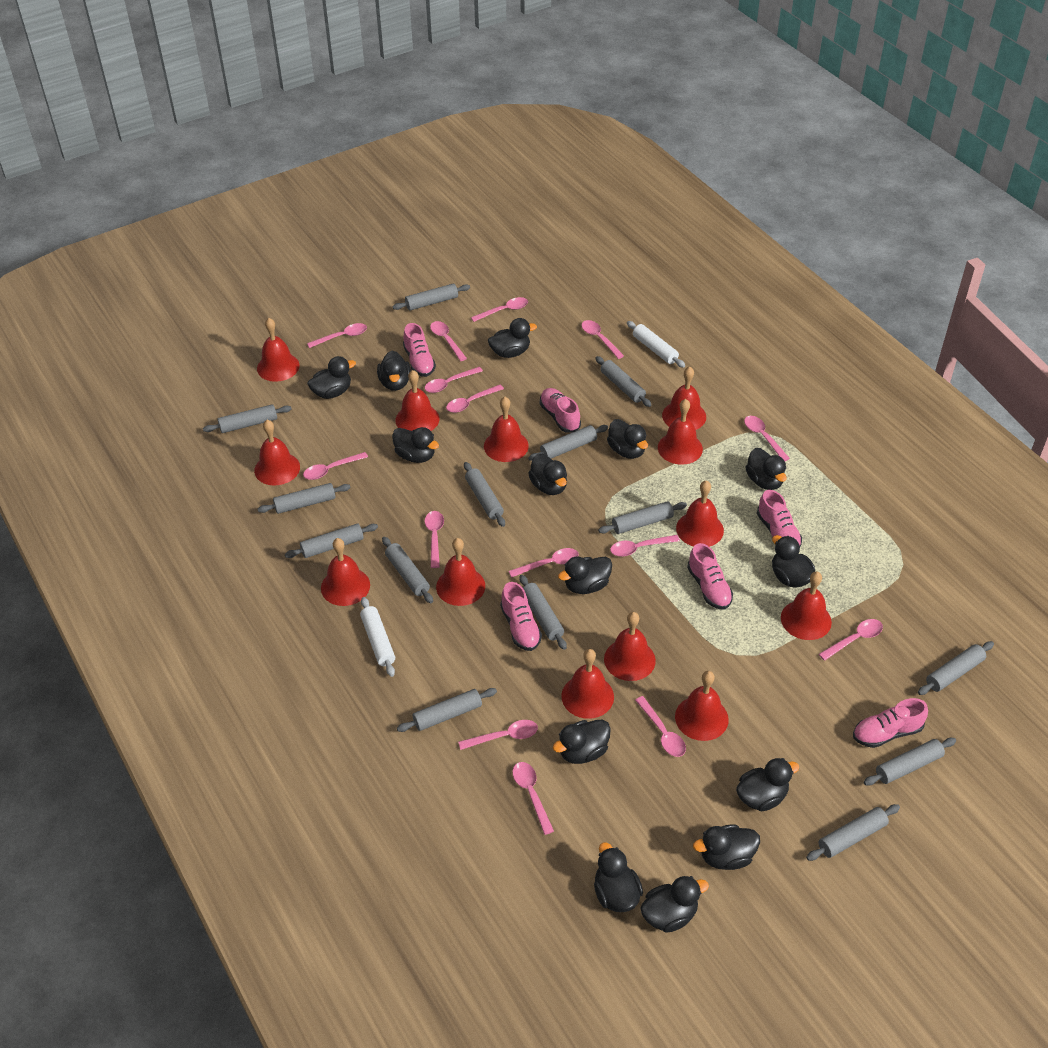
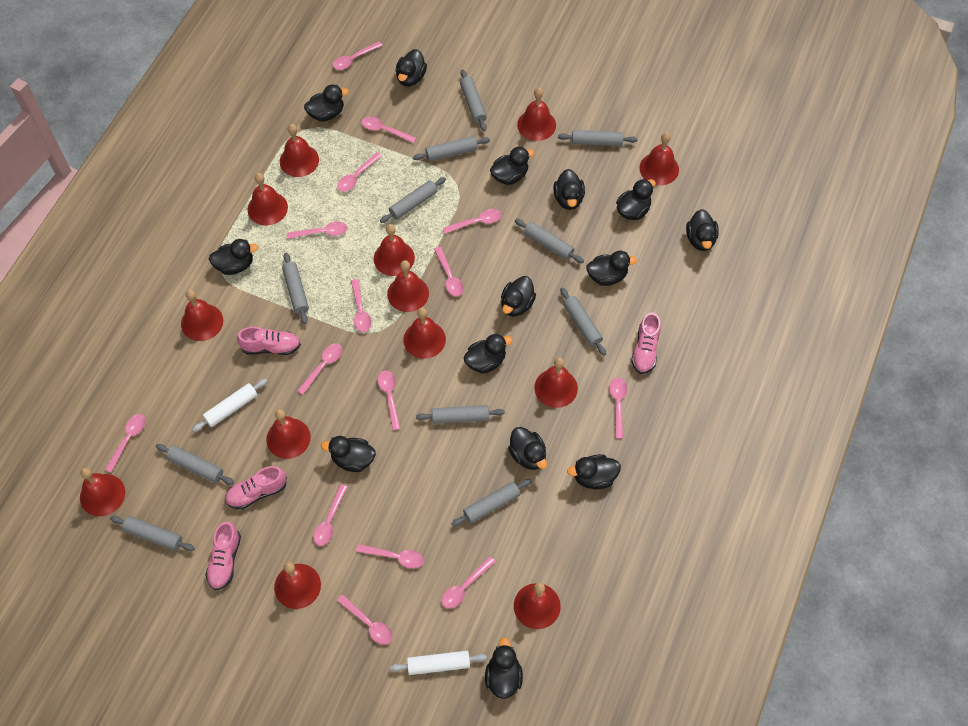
grey rolling pin: [203,404,291,433] [258,483,350,514] [285,523,378,558] [382,537,433,603] [392,284,470,311] [397,688,497,732] [464,462,505,527] [519,575,567,650] [528,425,608,461] [595,356,651,407] [598,501,687,534] [806,804,900,861] [864,738,956,786] [918,641,994,695] = 14 -> [110,516,195,551] [156,444,234,485] [282,253,309,324] [380,177,446,223] [413,136,490,161] [416,405,505,424] [452,479,532,526] [460,70,487,131] [515,219,584,263] [558,130,637,146] [560,288,606,356] = 11
pink shoe: [403,323,436,377] [500,582,542,651] [540,388,581,433] [687,543,733,610] [757,490,802,547] [853,698,928,748] = 6 -> [205,522,241,590] [225,466,287,510] [237,327,301,355] [631,312,661,374] = 4

